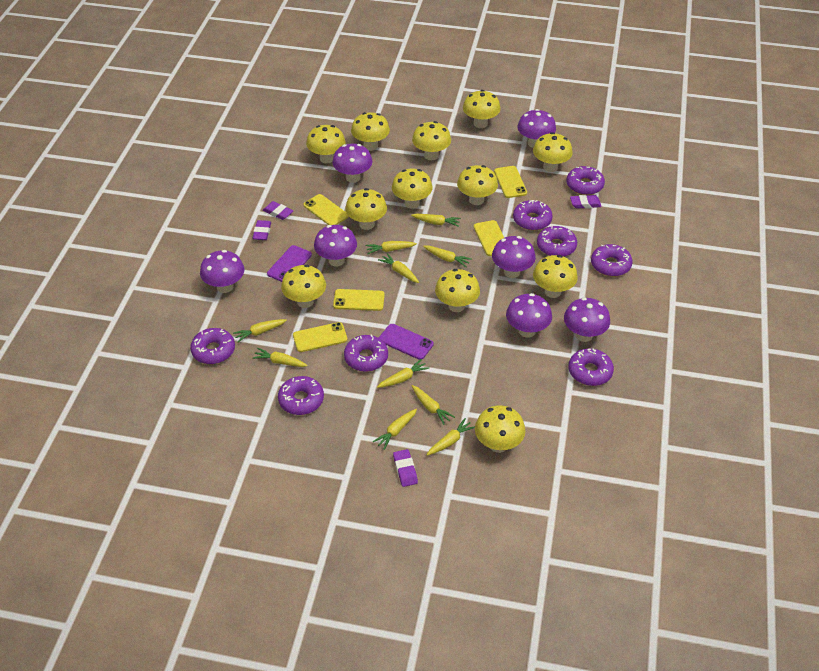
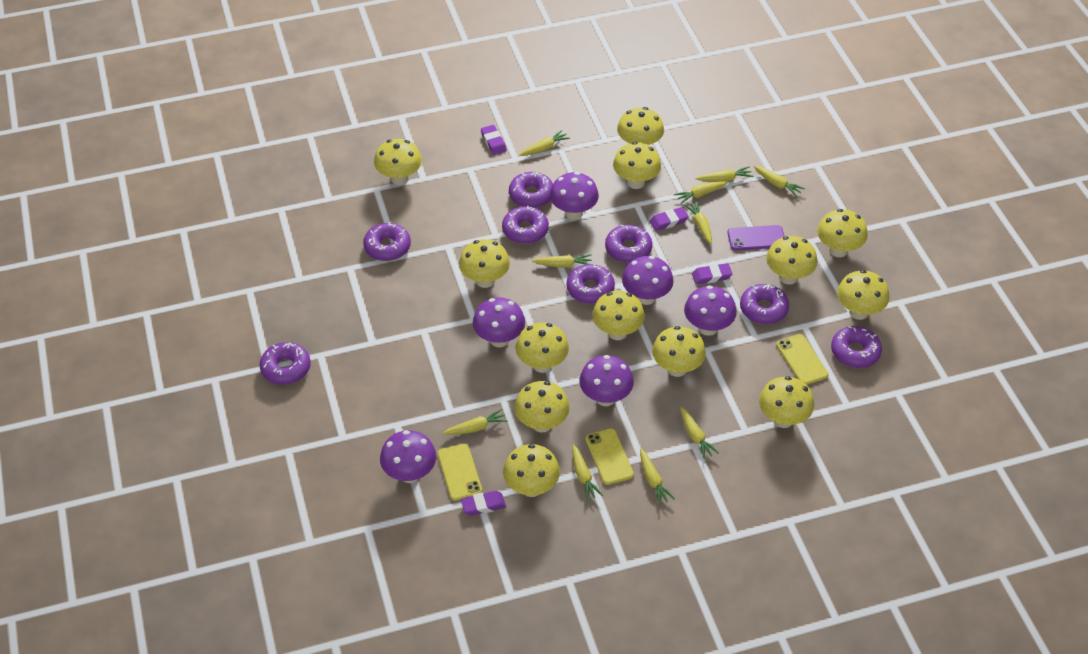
purple mushroom: [200,250,245,293] [314,225,357,266] [332,143,372,183] [492,236,536,278] [506,293,552,338] [517,109,556,148] [564,297,610,342] = 7 -> [380,430,436,483] [473,297,525,347] [550,172,599,220] [579,355,634,406] [622,256,674,305] [684,285,737,336] = 6
purple phone: [267,245,312,282] [379,324,434,360] = 2 -> [727,225,784,251] = 1
yellow mushroom: [281,265,326,308] [306,125,346,163] [345,188,387,230] [351,112,390,151] [392,169,433,209] [412,121,451,160] [435,269,480,312] [457,165,498,205] [463,90,501,128] [475,405,526,453] [533,132,573,172] [533,255,578,298] = 12 -> [374,139,422,185] [459,239,510,288] [503,444,560,497] [515,322,569,373] [515,381,570,433] [592,291,645,340] [613,142,661,189] [617,107,664,145] [652,326,706,377] [759,376,814,428] [766,236,817,285] [817,209,868,257] [837,270,889,320] = 13
yellow phone: [293,322,348,352] [304,194,349,225] [333,289,385,311] [474,220,504,256] [494,166,527,198] = 5 -> [437,444,482,501] [585,428,634,485] [776,334,829,385] = 3

